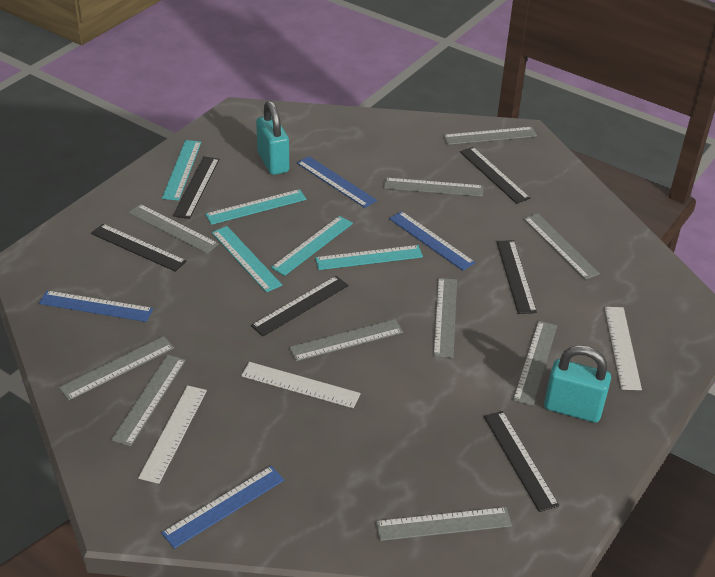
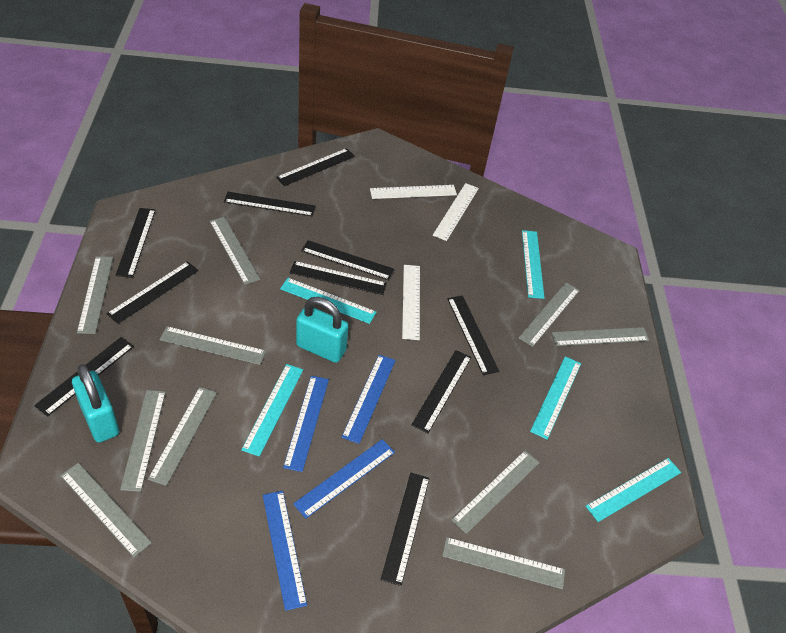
black ruler: [91,224,187,272] [173,156,220,219] [251,276,349,336] [460,147,530,204] [484,411,559,512] [496,240,537,314] = 6 -> [34,337,134,416] [107,261,199,324] [115,208,156,278] [224,192,316,217] [276,148,355,186] [290,261,387,295] [301,240,395,280] [381,473,430,586] [411,350,472,433] [447,295,499,375] = 10

